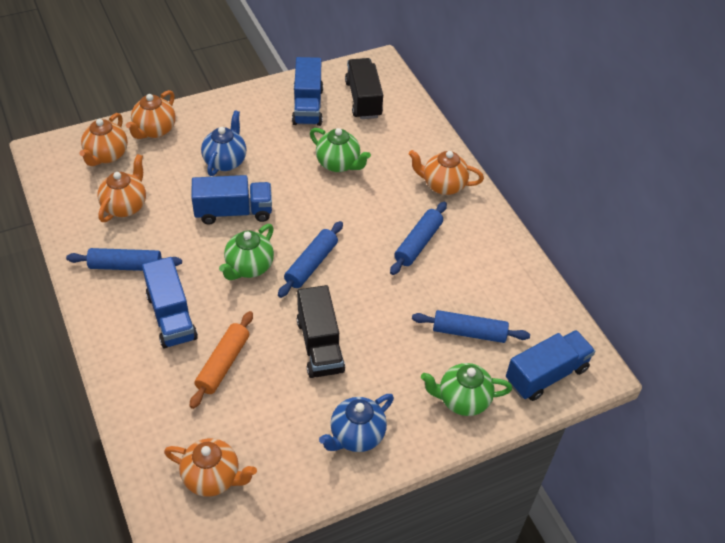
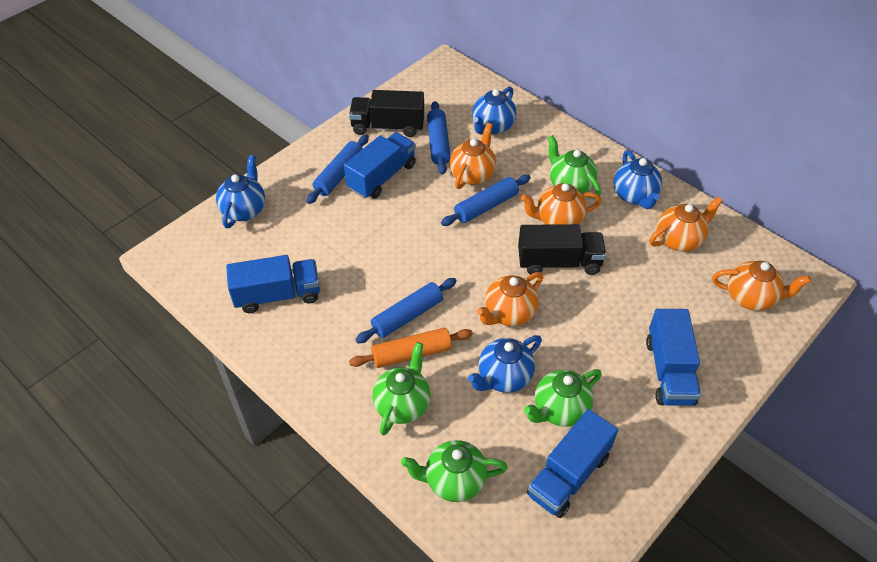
blue teapot: [201,110,246,176] [319,394,394,452] = 2 -> [216,155,265,228] [468,335,542,393] [472,87,516,135] [614,150,662,209] = 4
green teapot: [219,224,274,280] [310,128,371,172] [421,363,512,416] = 3 -> [372,342,430,435] [401,440,507,502] [524,369,602,427] [548,135,601,199] = 4

